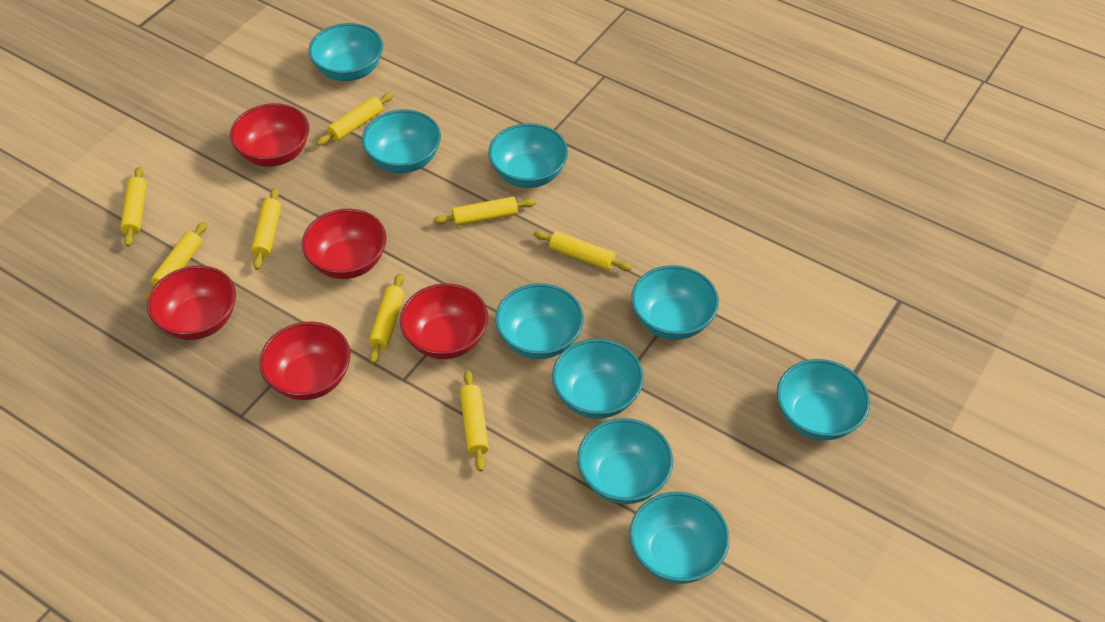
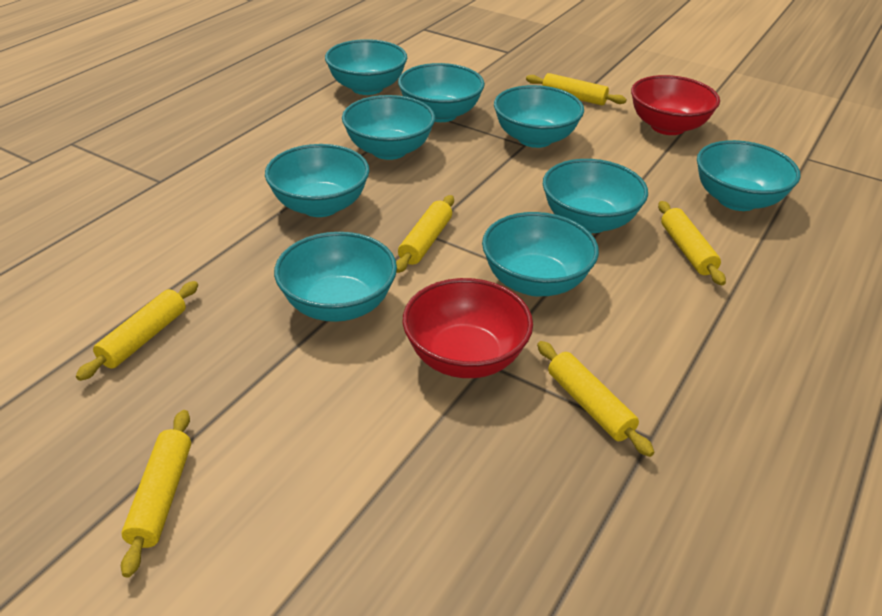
red bowl: [147,265,236,340] [230,103,309,167] [259,322,351,400] [302,209,387,279] [400,283,488,359] = 5 -> [403,278,533,378] [631,75,720,135] = 2
yellow rolling pin: [120,167,147,247] [145,222,207,301] [251,188,281,270] [316,93,393,146] [369,273,405,363] [433,196,536,226] [460,370,489,472] [533,230,632,271] = 8 -> [76,281,198,381] [121,410,191,578] [396,195,454,273] [526,73,627,105] [537,341,655,457] [658,201,726,285] = 6

